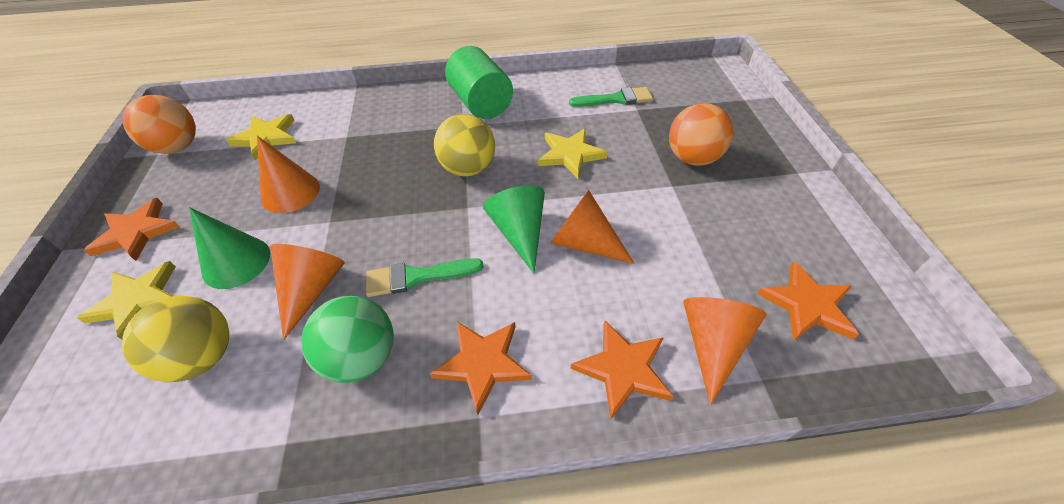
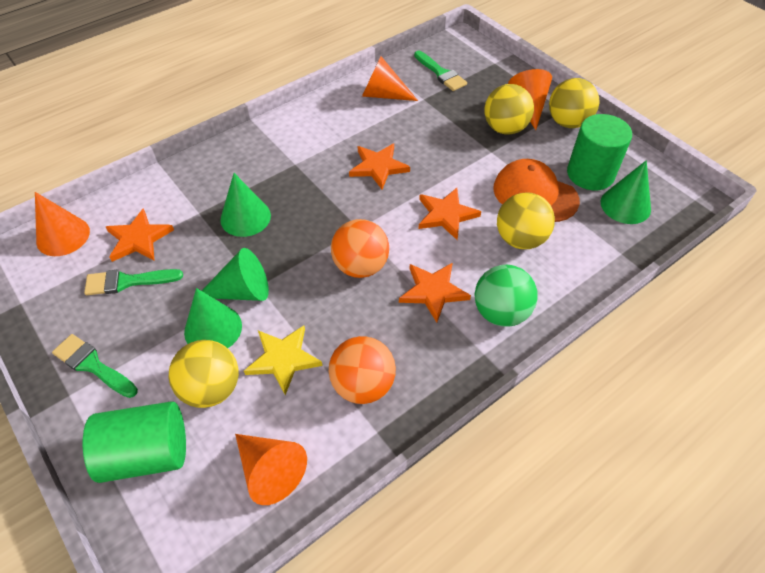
green brush: [366,258,483,297] [569,87,653,107] = 2 -> [52,334,138,398] [84,269,183,295] [414,51,467,91] = 3
green cone: [189,207,270,289] [483,185,545,274] = 2 -> [184,288,242,348] [202,248,269,301] [220,173,271,237] [600,160,651,224] = 4
green cylinder: [445,46,513,119] = 1 -> [83,401,186,483] [567,114,632,190] = 2
orange cap: none = 0 -> [493,159,580,222] = 1
yellow ball: [122,296,229,382] [434,114,495,177] = 2 -> [169,340,239,408] [484,84,534,135] [497,192,555,249] [549,78,599,128] = 4
yellow star: [77,261,176,340] [226,114,296,160] [538,128,608,179] = 3 -> [244,325,323,395] = 1

